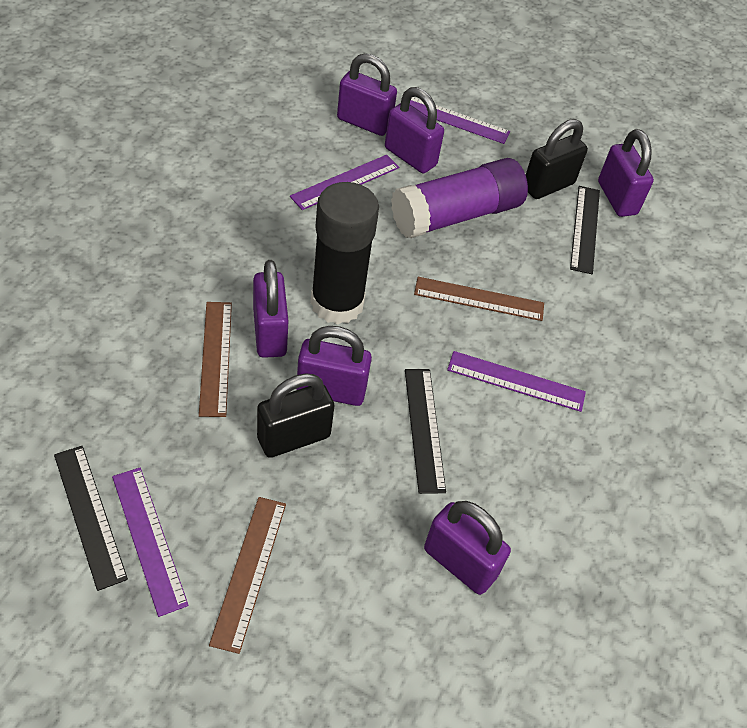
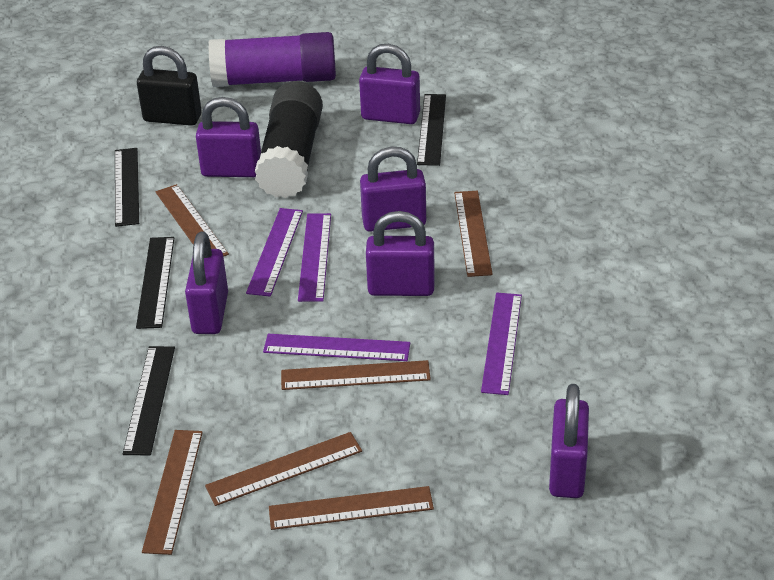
black padlock: [257,373,334,458] [526,119,588,199] = 2 -> [137,46,202,126] = 1
black ruler: [54,446,128,591] [405,369,446,494] [570,186,600,274] = 3 -> [115,148,139,227] [123,346,175,455] [136,237,174,329] [417,94,446,166] = 4
brown ruler: [199,302,232,417] [209,497,286,654] [414,277,544,321] = 3 -> [142,430,203,555] [156,184,229,257] [205,432,362,506] [269,486,434,530] [281,360,431,390] [454,191,493,277] = 6

